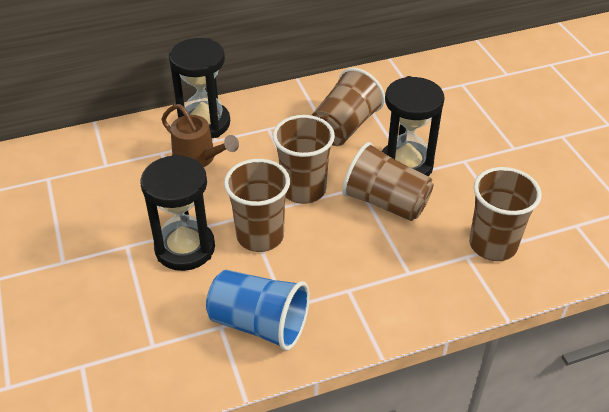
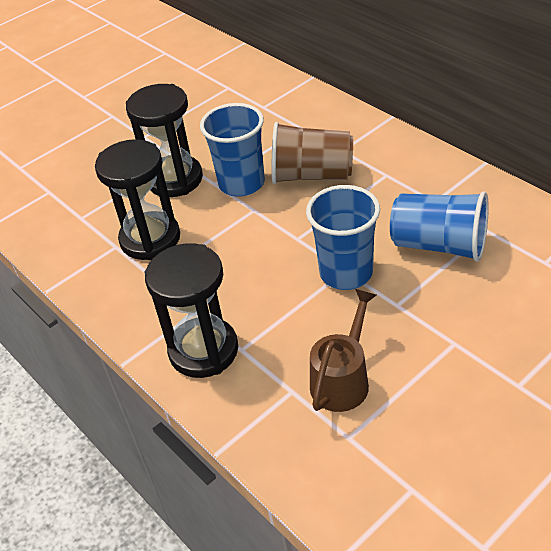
blue cup: [206,270,310,351] = 1 -> [200,103,265,197] [306,185,380,290] [390,191,489,262] = 3
brown cup: [224,159,290,252] [273,115,335,204] [312,68,385,146] [342,142,434,221] [469,167,542,261] = 5 -> [272,122,353,184] = 1

